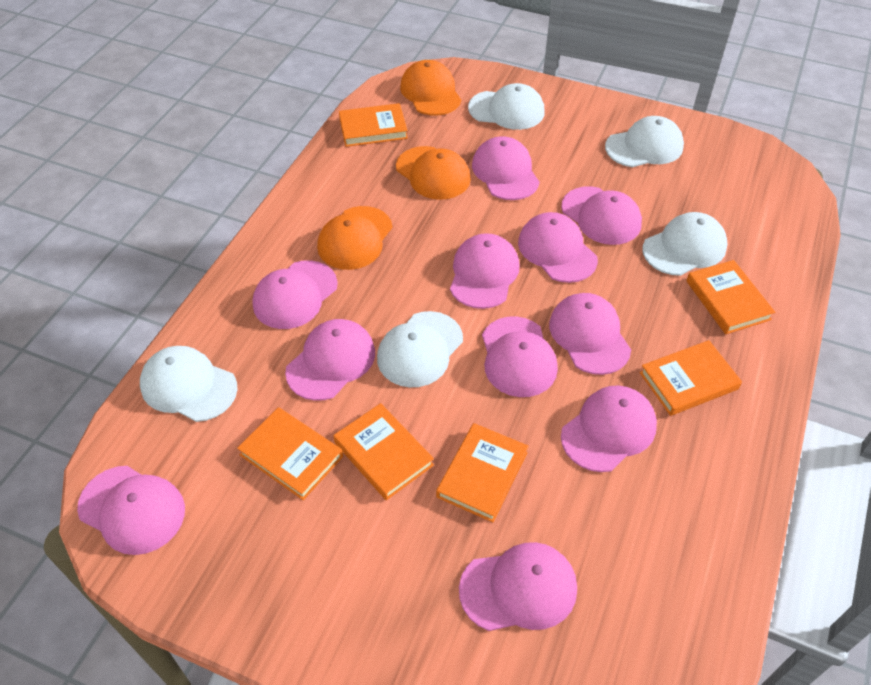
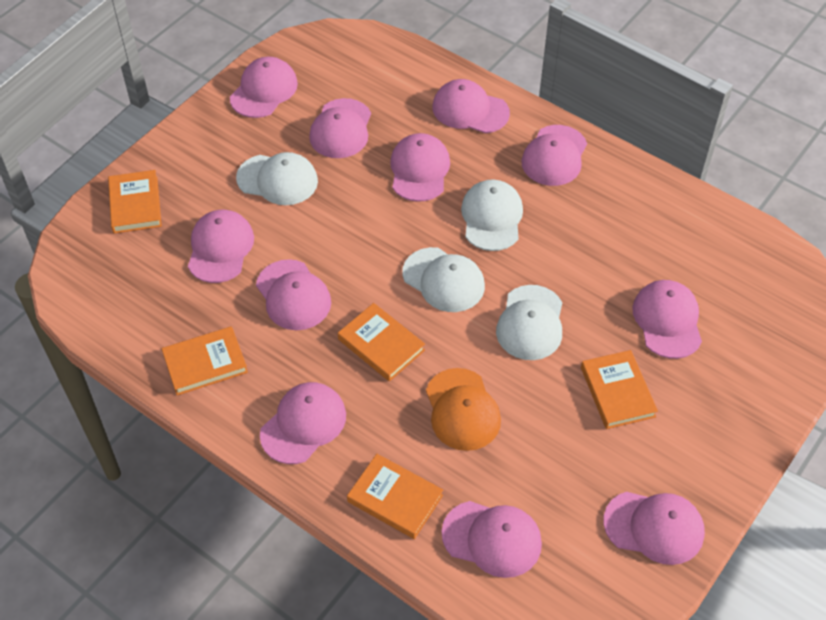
orange book: [237,407,343,500] [333,403,434,500] [339,103,408,147] [436,423,529,522] [640,340,742,416] [686,260,775,334] = 6 -> [108,170,162,233] [162,326,248,395] [338,303,425,381] [347,454,443,539] [581,350,658,429] = 5
orange cap: [317,206,392,270] [396,146,471,200] [400,60,461,116] = 3 -> [426,368,501,451] = 1
white cap: [140,346,238,422] [377,311,463,387] [468,83,545,130] [605,116,684,167] [643,212,727,276] = 5 -> [236,152,318,205] [403,247,485,312] [461,179,523,251] [496,285,562,360] = 4

